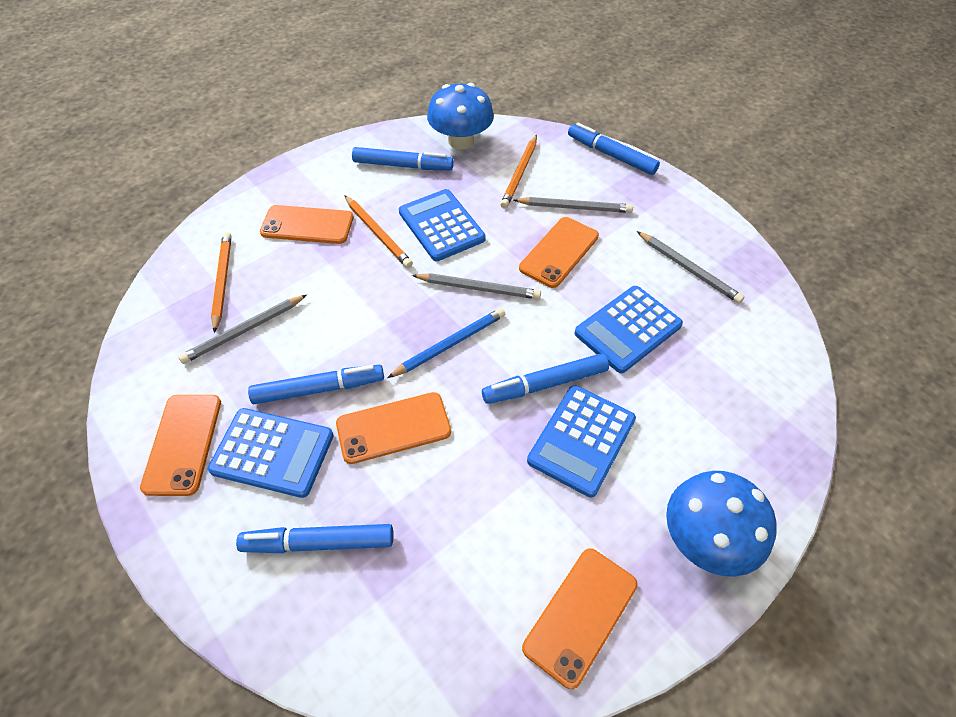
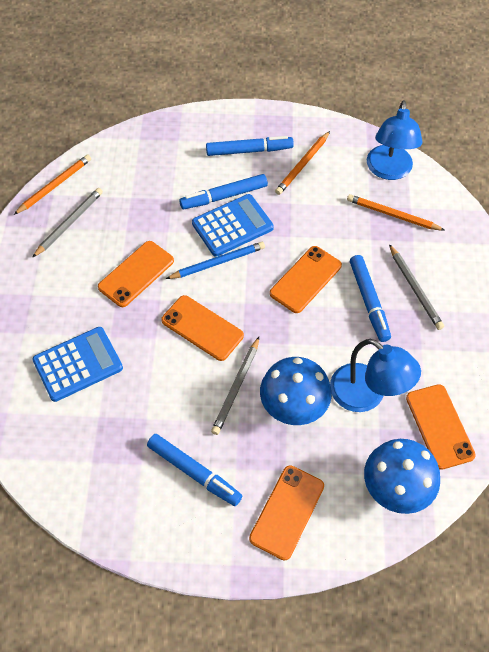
blue calculator: [208,408,334,498] [399,189,486,261] [527,385,636,497] [574,286,683,373] = 4 -> [32,327,123,402] [192,194,274,257] = 2
blue lamp: none = 0 -> [330,339,421,412] [367,100,422,180] = 2
blue marker: [236,524,393,553] [248,365,384,404] [352,147,454,170] [482,353,609,404] [568,123,660,175] = 5 -> [147,434,242,506] [179,174,268,209] [206,136,294,156] [350,255,391,342] = 4
grey pencil: [178,295,307,364] [412,273,541,299] [514,197,633,213] [637,231,744,304] = 4 -> [32,188,103,258] [211,337,259,435] [389,244,444,330] = 3

